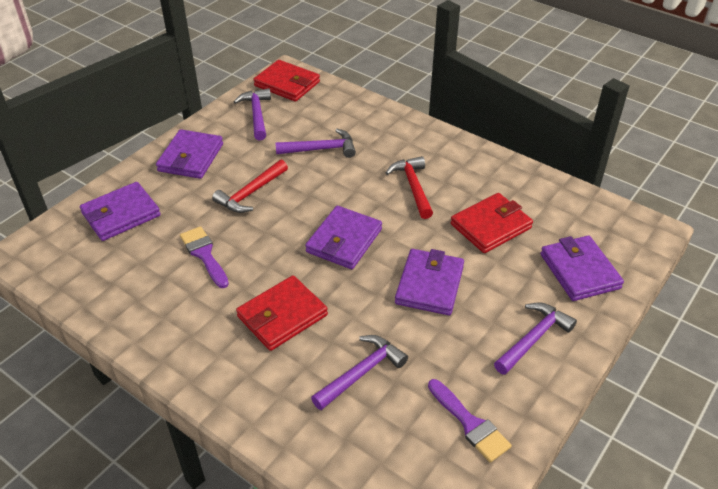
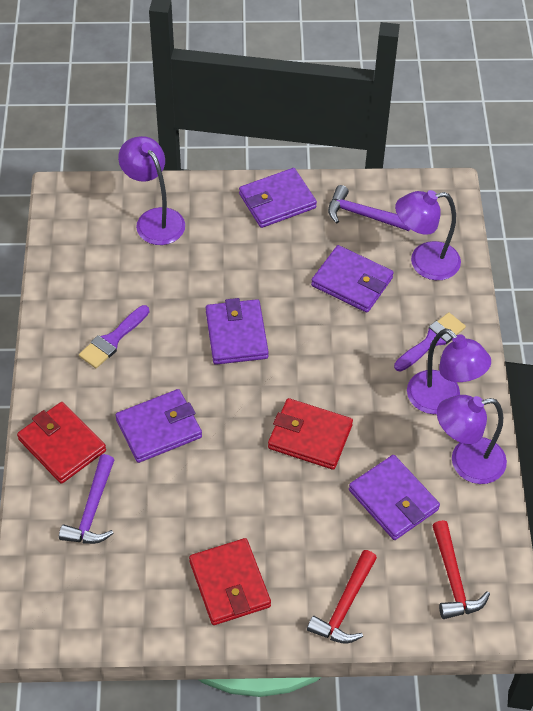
purple hammer: [234,88,271,140] [275,129,356,158] [311,335,408,410] [494,303,577,375] = 4 -> [59,454,114,544] [328,185,410,231] = 2
purple lamp: none = 0 -> [118,136,185,245] [395,190,461,280] [407,328,491,414] [437,395,507,484] = 4

